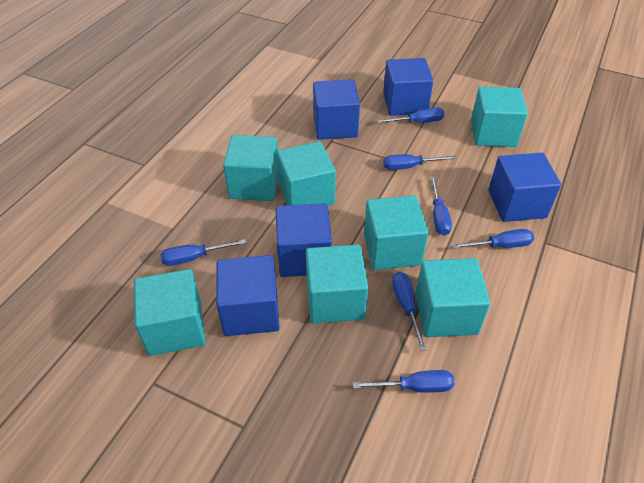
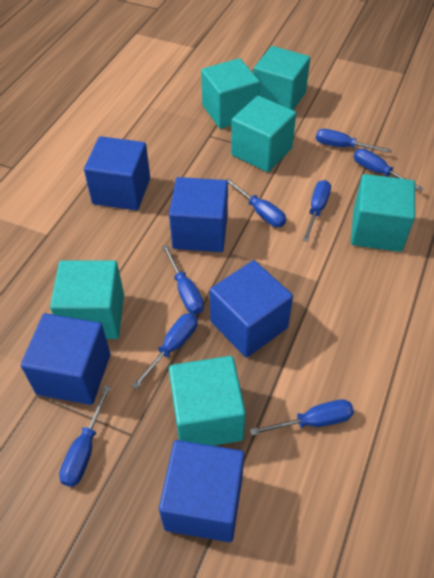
blue screwdriver: [161,239,246,266] [353,370,454,393] [377,107,444,123] [383,154,456,170] [392,272,427,351] [430,176,452,236] [452,229,534,249] = 7 -> [59,385,111,487] [132,313,198,390] [162,245,204,314] [226,178,286,227] [250,399,354,436] [303,180,331,242] [316,129,392,153] [354,149,424,191] = 8
turquoise cube: [134,269,205,356] [223,135,278,201] [276,141,336,206] [306,245,368,324] [364,195,429,270] [415,258,490,337] [471,87,528,147] = 7 -> [50,260,124,339] [169,356,246,446] [201,58,260,129] [231,96,296,172] [253,46,310,111] [351,174,415,252] = 6

